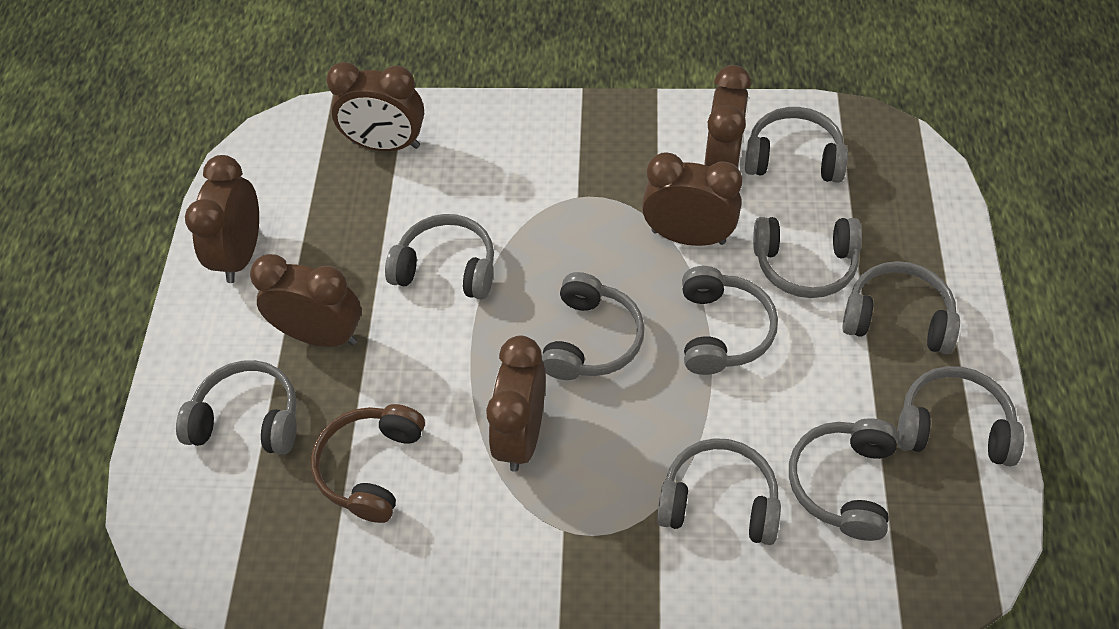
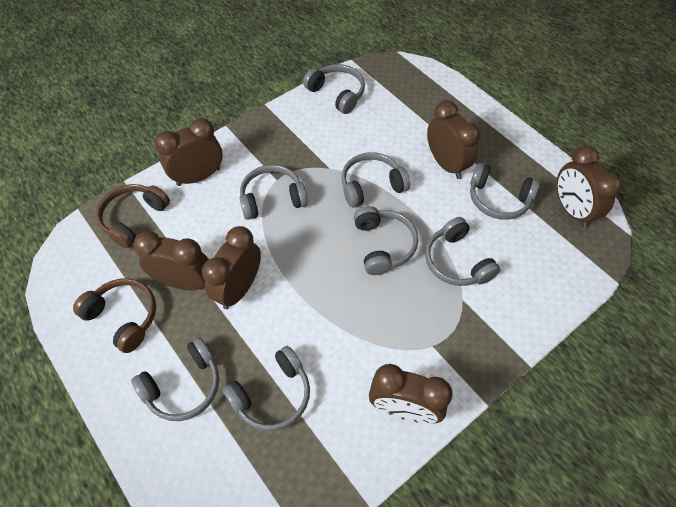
brown headphones: [311,404,425,523] = 1 -> [73,278,156,353] [96,184,170,248] = 2
grey headphones: [176,360,297,455] [385,214,494,299] [542,272,645,380] [657,438,781,545] [682,266,778,375] [745,107,848,183] [753,217,862,298] [789,418,898,541] [842,261,960,354] [897,366,1024,467] = 10 -> [131,338,219,421] [223,346,310,431] [239,165,308,220] [303,64,365,114] [341,152,410,207] [354,206,418,275] [425,217,500,286] [470,163,540,220] = 8

